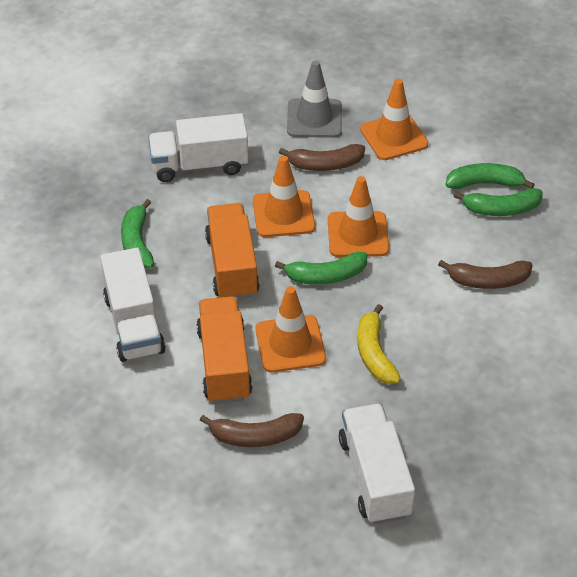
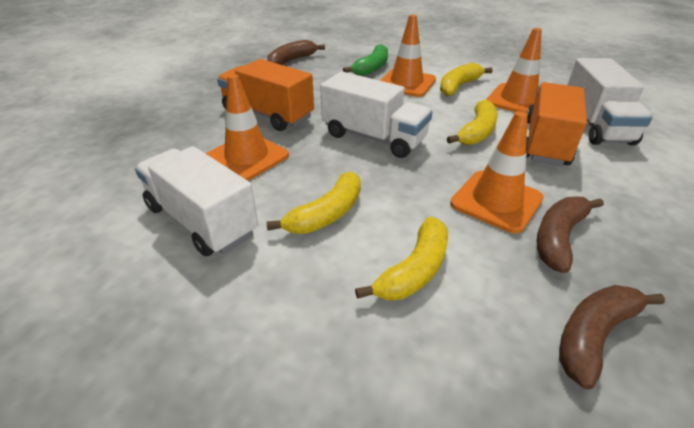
green banana: [121,199,154,268] [275,252,367,285] [445,163,535,189] [454,188,543,216] = 4 -> [343,44,388,76] = 1
grey traffic cone: [287,60,342,138] = 1 -> none = 0
yellow banana: [357,304,401,384] = 1 -> [266,172,361,234] [355,217,448,300] [440,63,493,96] [447,100,498,145] = 4

